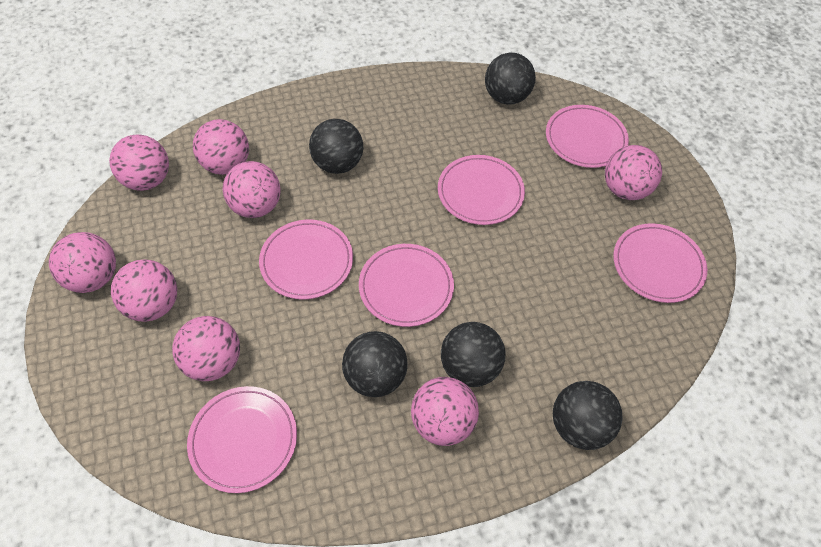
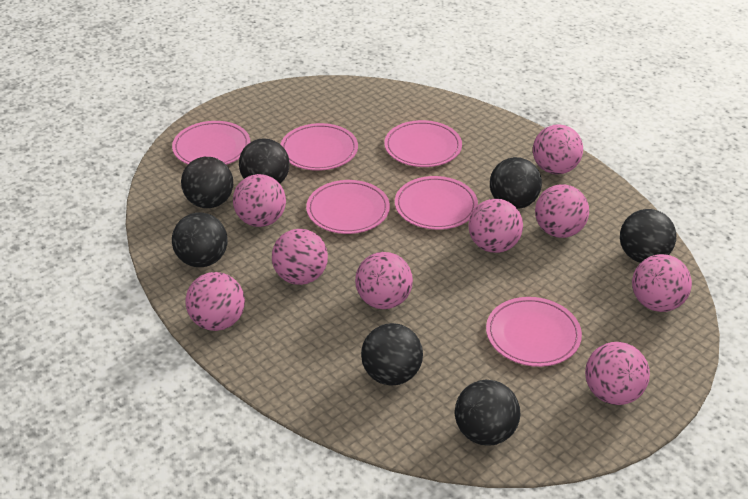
black ball: [309,119,363,174] [342,331,408,397] [441,322,505,387] [485,53,536,105] [553,381,623,450] = 5 -> [172,212,228,267] [181,157,233,208] [239,138,290,184] [361,323,423,386] [455,380,520,446] [490,157,542,209] [620,209,676,263] = 7
pink ball: [49,232,116,293] [109,134,169,191] [111,260,177,322] [172,316,240,381] [193,119,249,175] [223,161,281,218] [411,377,479,446] [605,145,662,200] = 8 -> [186,272,245,331] [233,174,286,227] [272,229,328,285] [355,252,413,309] [468,199,523,253] [533,124,583,175] [535,184,589,238] [585,342,650,405] [632,254,692,312] = 9

